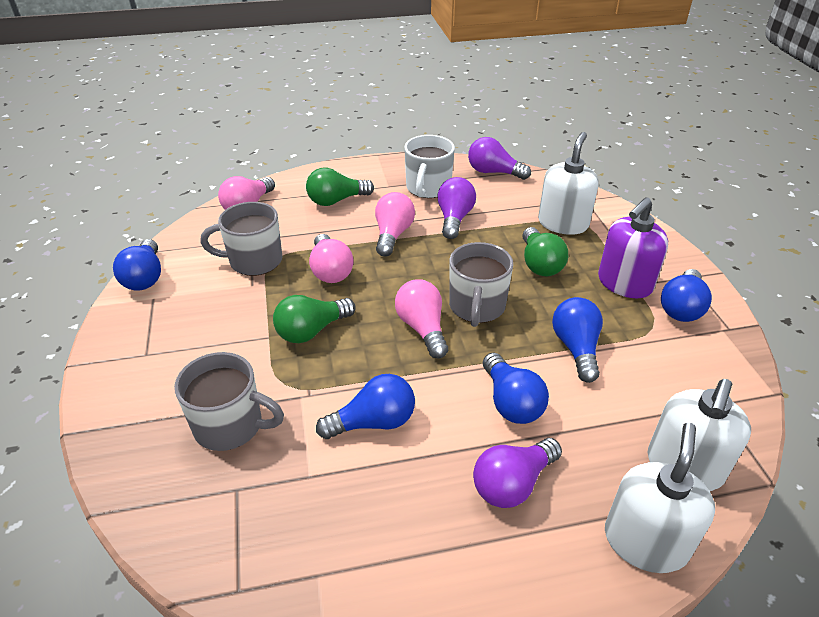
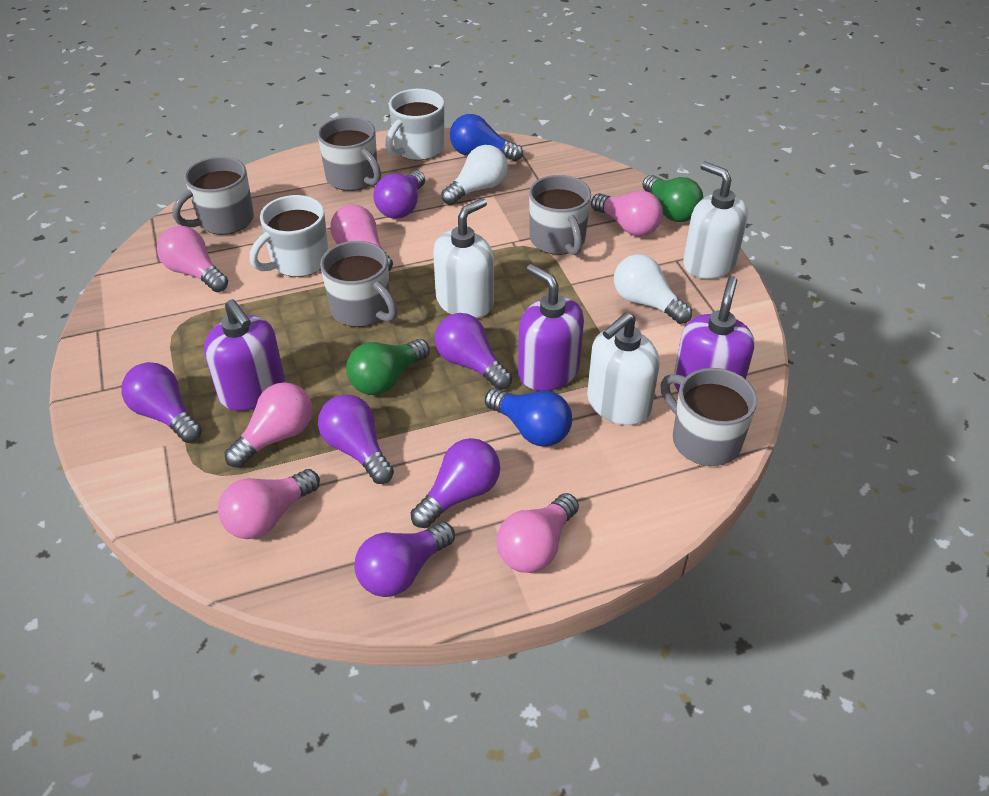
blue light bulb: [113,239,161,291] [316,374,415,439] [483,353,549,424] [552,297,603,383] [661,269,712,322] = 5 -> [450,114,523,161] [485,388,572,446] = 2
green light bulb: [273,295,356,343] [306,168,374,206] [522,227,568,276] = 3 -> [346,339,430,395] [643,175,703,222] = 2
grey mug: [174,352,284,451] [200,202,282,276] [449,242,513,327] = 3 -> [172,156,254,235] [317,116,381,191] [320,241,398,327] [529,175,591,255] [661,368,757,466] = 5
pink light bulb: [218,176,275,210] [309,234,353,283] [375,192,415,256] [395,280,448,359] = 4 -> [157,226,228,292] [218,469,320,539] [225,382,313,468] [330,204,393,271] [497,493,579,573] [591,191,663,236] = 6
purple light bulb: [437,177,476,239] [468,137,531,180] [473,438,562,508] = 3 -> [121,362,202,443] [318,394,394,484] [354,522,455,597] [373,170,425,219] [411,438,500,528] [435,313,512,390] = 6
purple soap dispenser: [598,197,668,298] = 1 -> [204,299,285,411] [518,264,584,391] [674,276,754,392] = 3
white light bulb: none = 0 -> [441,145,508,205] [614,254,692,324] = 2
white mug: [404,135,455,198] = 1 -> [250,195,328,277] [385,89,444,160] = 2

